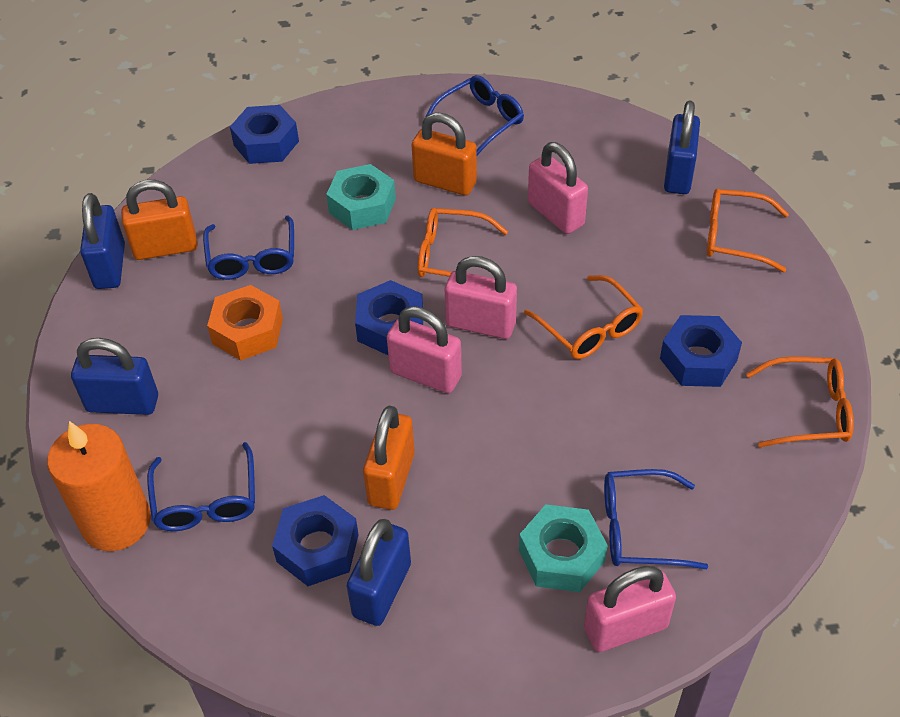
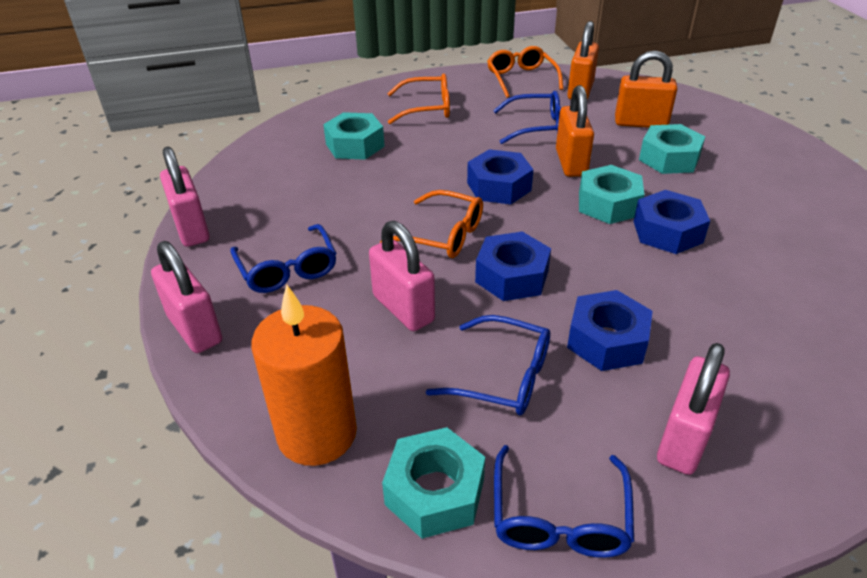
blue padlock: [71,338,158,415] [80,193,125,289] [347,519,411,626] [664,101,700,194] = 4 -> none = 0
orange glasses: [418,208,508,277] [524,275,643,359] [707,189,789,272] [746,357,854,447] = 4 -> [380,190,483,258] [387,74,450,124] [487,46,563,98] = 3
orange nut: [207,285,283,361] = 1 -> none = 0
turquoise nut: [326,164,396,230] [519,504,608,592] = 2 -> [323,112,385,160] [382,427,485,539] [579,165,644,224] [639,124,705,174] = 4

